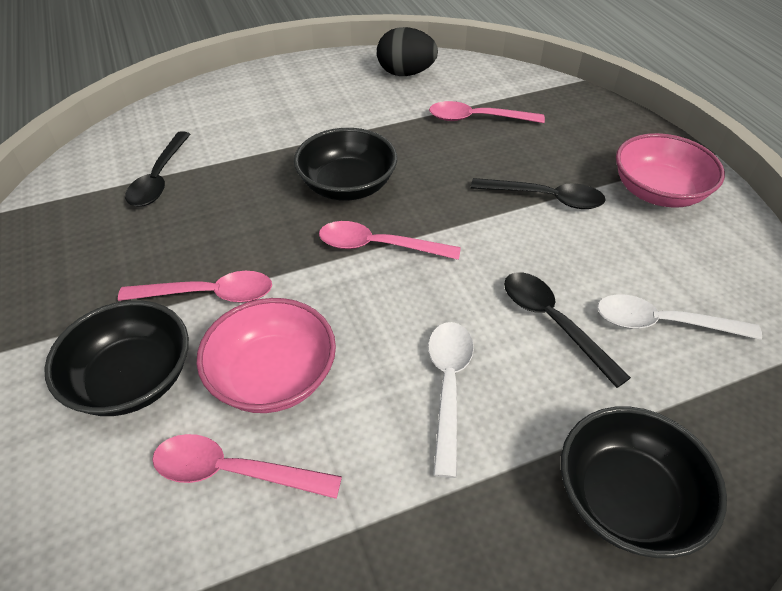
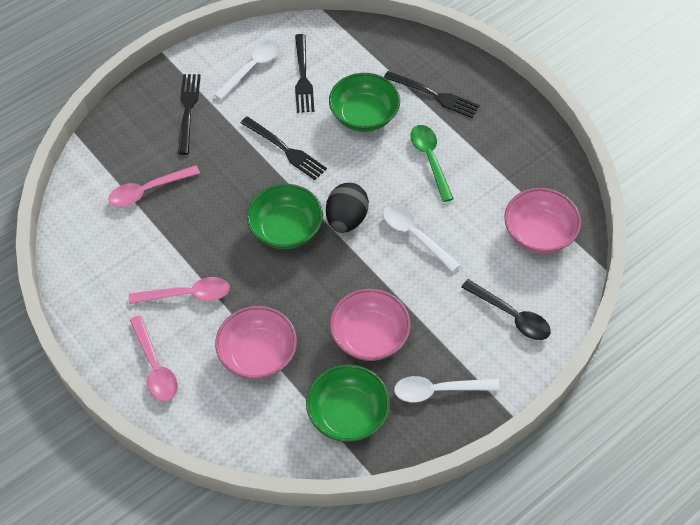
black bowl: [44,300,189,416] [294,128,397,201] [561,406,727,558] = 3 -> none = 0
black fork: none = 0 -> [178,74,201,155] [241,116,327,180] [295,34,314,113] [384,71,480,118] = 4
black spoon: [125,131,191,207] [471,178,605,209] [504,272,631,388] = 3 -> [461,279,551,340] = 1
green bowl: none = 0 -> [247,184,323,249] [306,364,390,442] [329,73,400,132] = 3
green spoon: none = 0 -> [410,125,454,202] = 1
pink bowl: [196,298,336,413] [616,133,725,208] = 2 -> [215,306,297,379] [330,289,411,361] [504,188,581,254] = 3
pink spoon: [118,271,272,303] [152,434,342,499] [319,221,461,260] [429,101,545,123] = 4 -> [108,165,200,207] [129,277,230,304] [130,315,178,401] = 3
white spoon: [428,322,474,478] [597,294,762,340] = 2 -> [214,40,280,100] [383,205,460,272] [394,376,500,403] = 3

